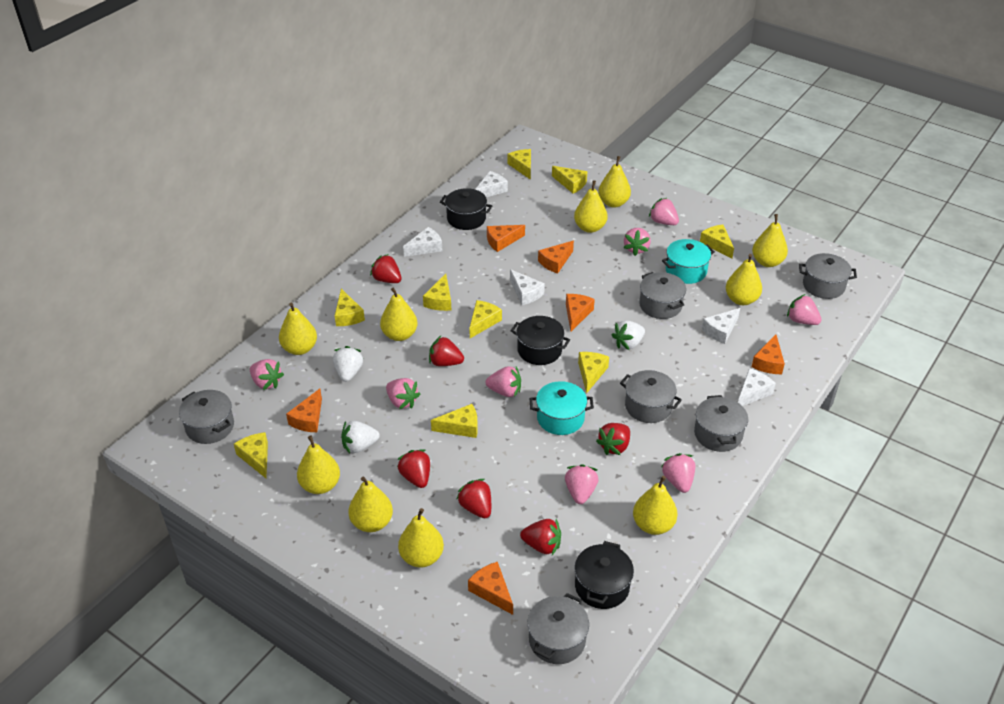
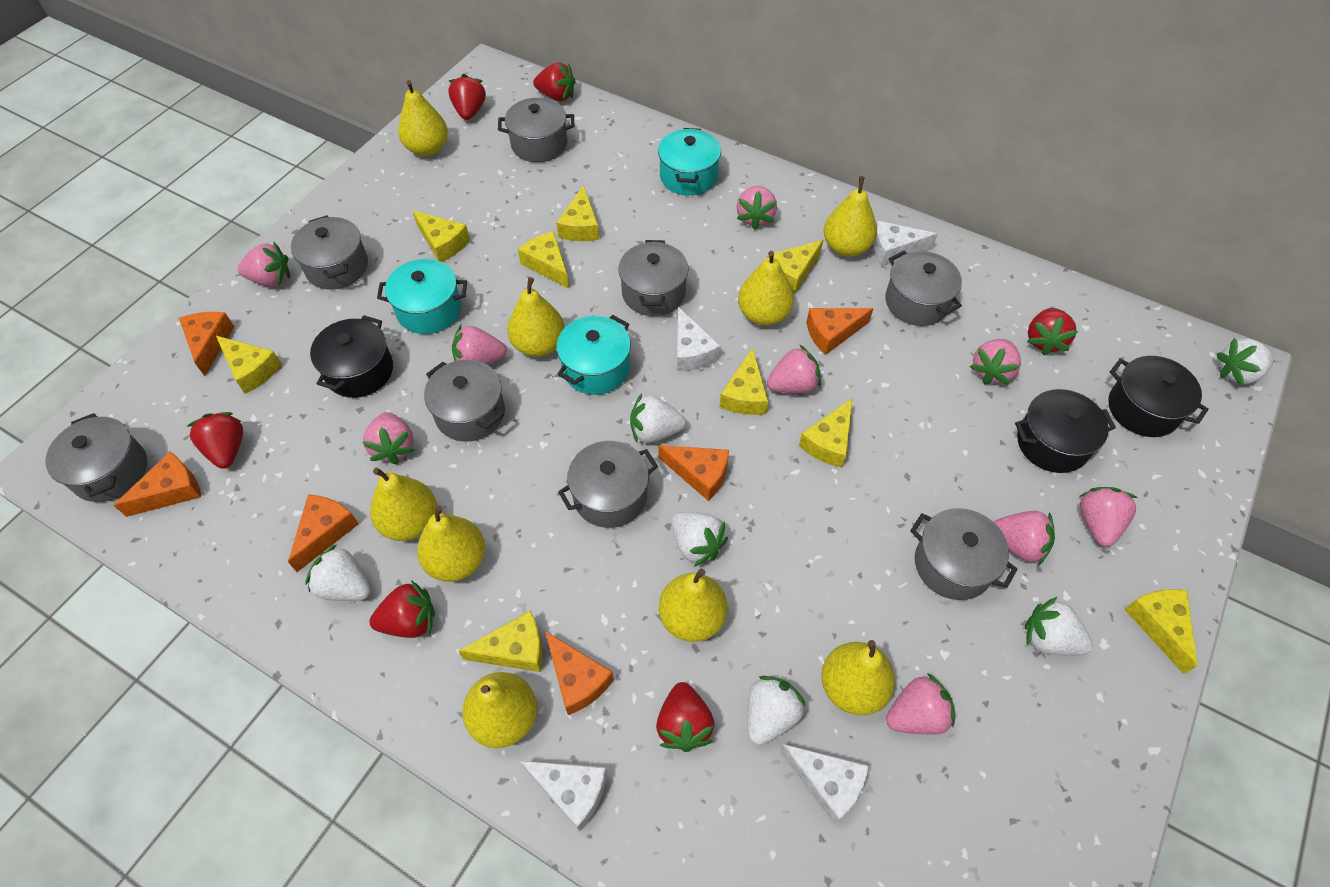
grey pot: [179,390,234,444] [528,593,589,664] [620,370,682,423] [639,272,686,319] [694,395,748,452] [799,253,857,299] = 6 -> [45,413,147,502] [291,216,368,289] [424,360,505,442] [498,98,574,162] [558,441,658,528] [618,240,689,316] [885,251,962,326] [910,508,1018,600] = 8
pink strawberry: [250,359,284,390] [386,378,420,409] [485,366,521,397] [565,464,598,504] [624,228,651,256] [649,198,679,225] [661,453,695,493] [787,294,822,325] = 8 -> [238,242,290,286] [362,412,414,464] [452,325,507,365] [737,186,777,230] [767,345,821,393] [886,673,956,735] [970,339,1021,385] [993,511,1055,566] [1080,487,1138,547] = 9
turquoise pot: [530,381,594,435] [662,239,715,284] = 2 -> [377,259,467,334] [556,315,631,395] [658,128,721,196] = 3
white cheese: [403,227,442,257] [475,171,508,197] [510,269,545,305] [702,308,740,344] [738,368,776,406] = 5 -> [520,761,607,831] [677,307,721,371] [780,744,869,824] [873,221,938,266] = 4
white strawberry: [333,346,363,382] [341,421,380,453] [612,320,645,350] = 3 -> [305,544,371,601] [630,393,686,443] [672,512,728,567] [747,676,806,745] [1025,597,1093,656] [1217,338,1274,386] = 6
yellow pear: [279,303,317,355] [297,436,340,494] [348,476,393,532] [380,288,418,341] [398,508,444,568] [574,180,607,233] [598,156,631,208] [633,476,678,535] [726,254,762,305] [752,214,788,267] = 10 -> [370,468,437,541] [398,80,448,156] [417,505,485,582] [462,672,537,748] [507,277,565,357] [659,568,728,642] [738,251,794,326] [821,640,895,715] [823,176,877,257] = 9

